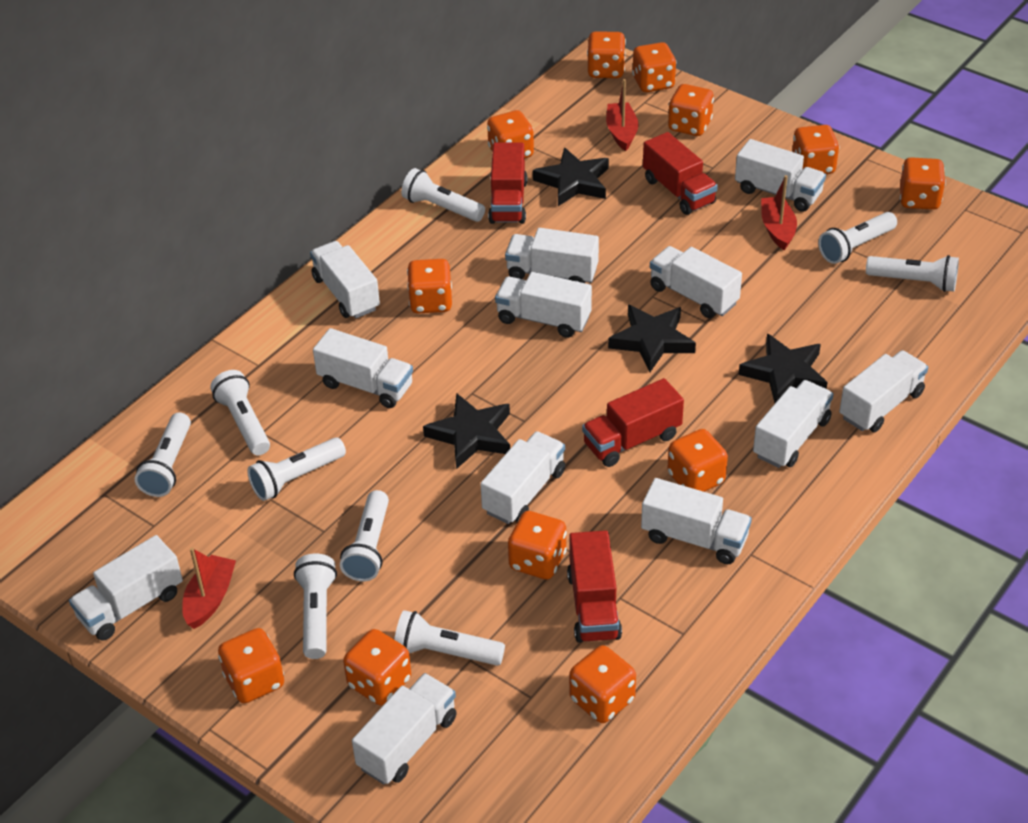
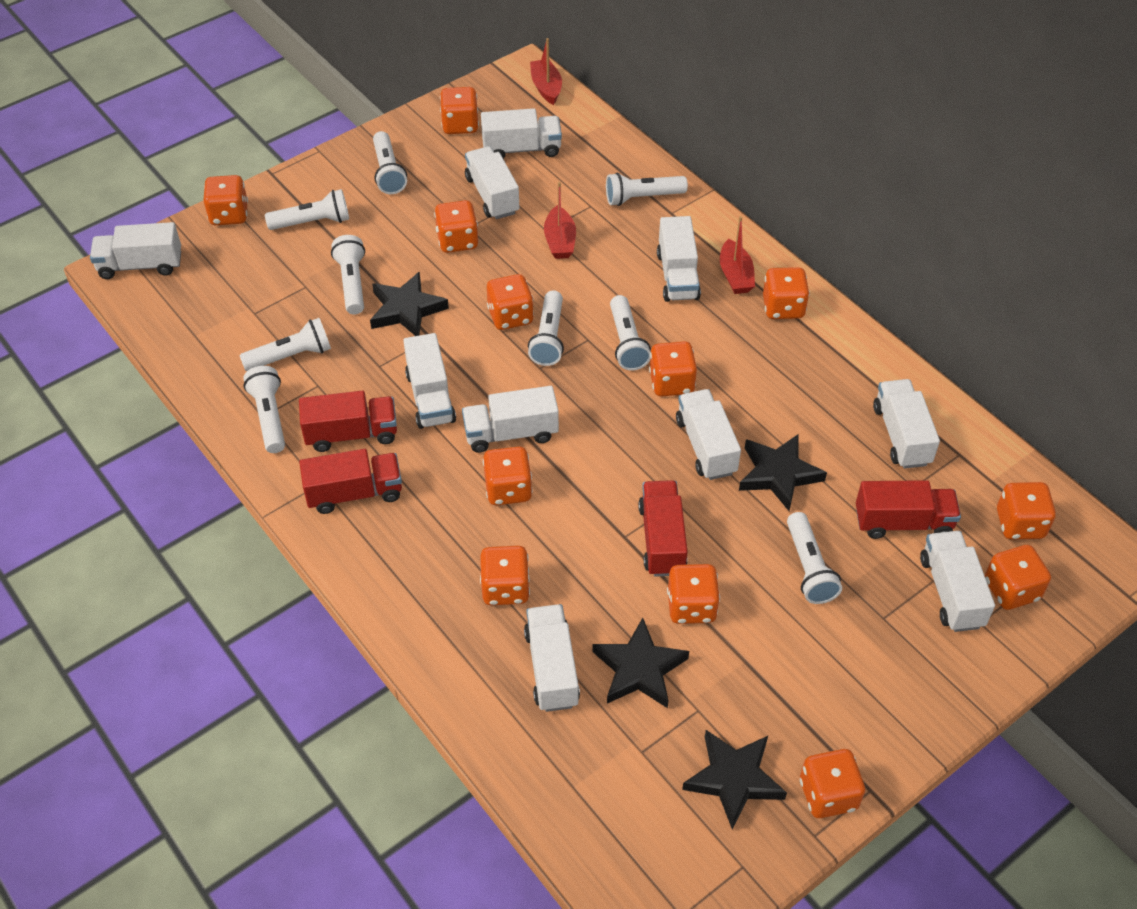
white truck: [69,535,183,641] [310,241,380,319] [313,328,413,408] [352,673,457,784] [481,431,565,524] [495,272,592,338] [505,228,599,283] [641,478,752,564] [650,246,742,318] [735,139,826,212] [753,380,833,468] [839,350,928,432] = 12 -> [90,222,181,279] [403,333,456,429] [462,386,559,453] [465,146,519,219] [481,108,562,159] [524,604,580,712] [657,216,701,302] [676,389,741,480] [873,379,940,469] [920,531,995,632] = 10

